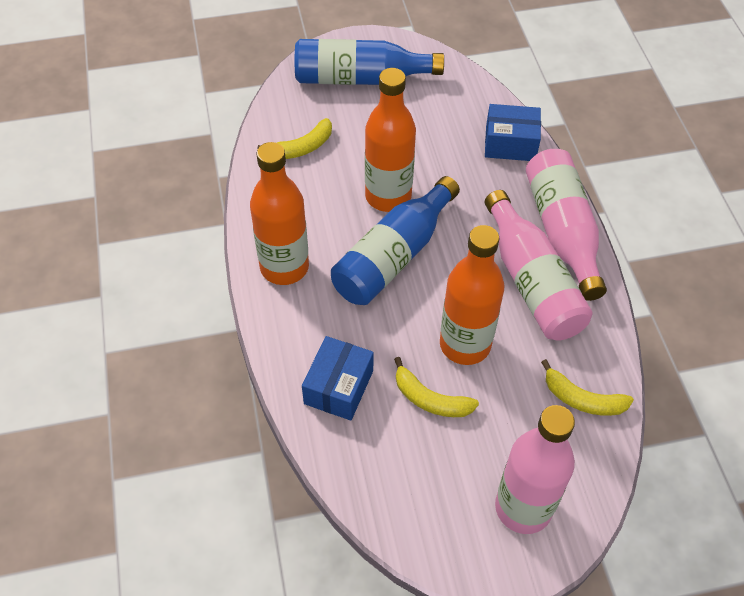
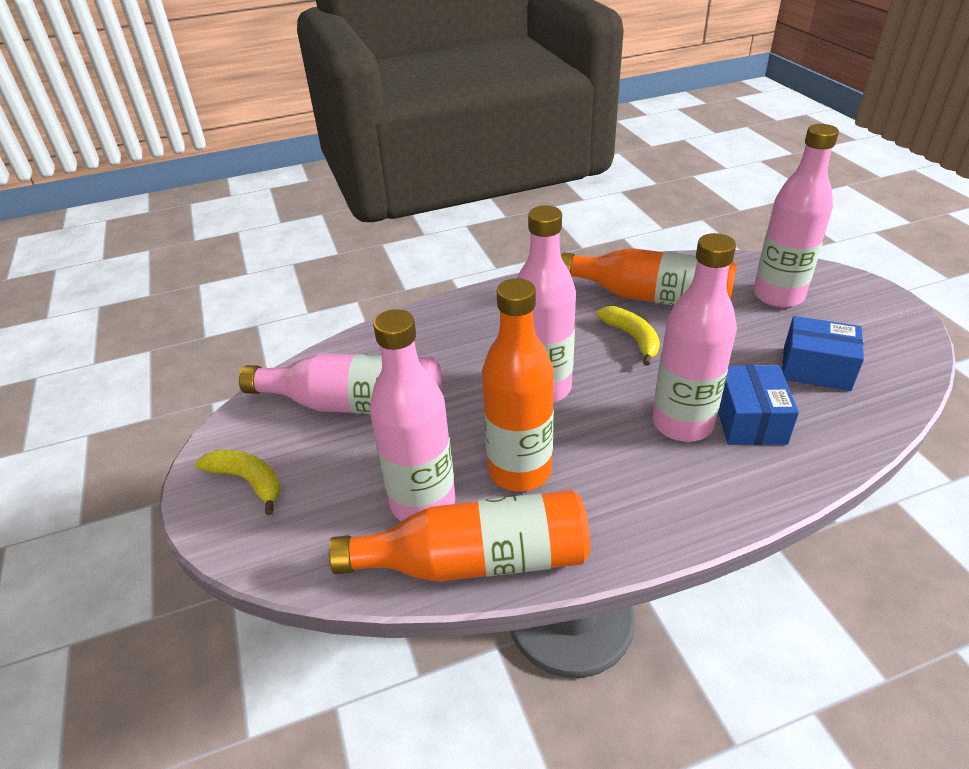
blue bottle: [295,39,444,85] [331,176,460,305] = 2 -> none = 0
pink bottle: [485,190,593,341] [495,405,575,534] [526,149,607,301] = 3 -> [239,353,442,414] [370,309,455,521] [517,205,576,402] [652,233,737,442] [753,124,839,308] = 5
yellow banana: [257,118,332,159] [394,357,479,417] [541,359,634,416] = 3 -> [195,450,281,515] [596,306,660,366] = 2

